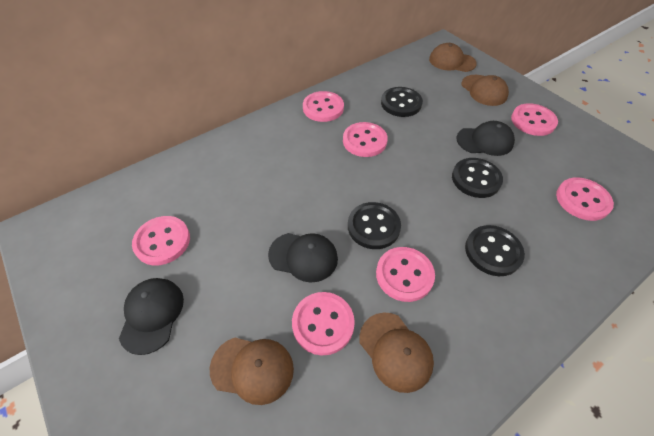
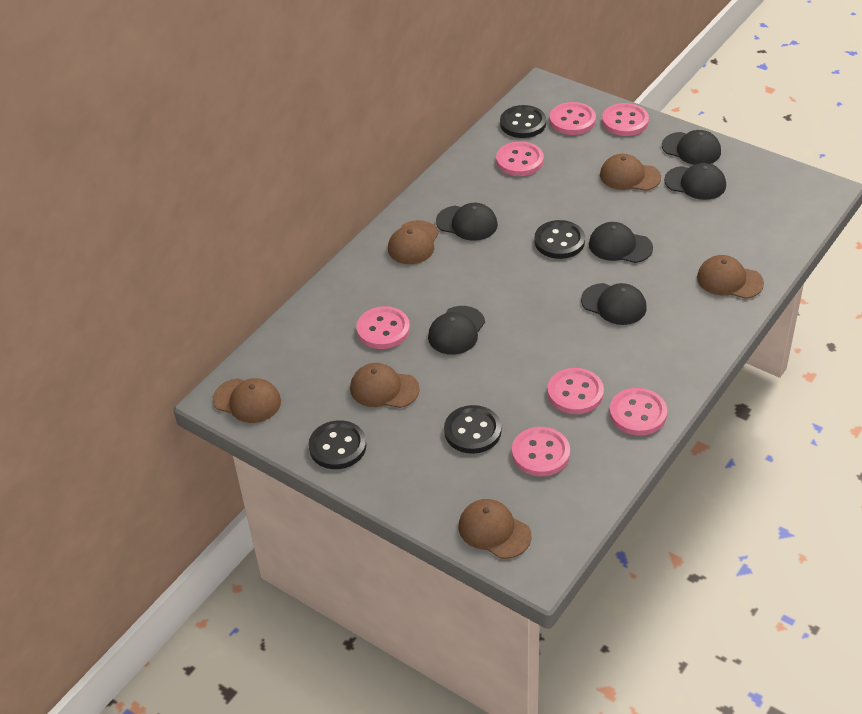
black cap: [119,278,184,355] [268,233,338,283] [456,121,515,156] = 3 -> [428,306,485,355] [436,203,498,241] [581,283,647,325] [589,222,653,263] [662,130,721,165] [664,163,726,200] = 6
brown cap: [210,338,294,405] [359,313,434,393] [429,43,477,72] [461,75,509,106] = 4 -> [213,378,281,423] [350,363,420,408] [388,220,439,264] [459,499,532,559] [600,154,661,191] [697,255,764,299] = 6

